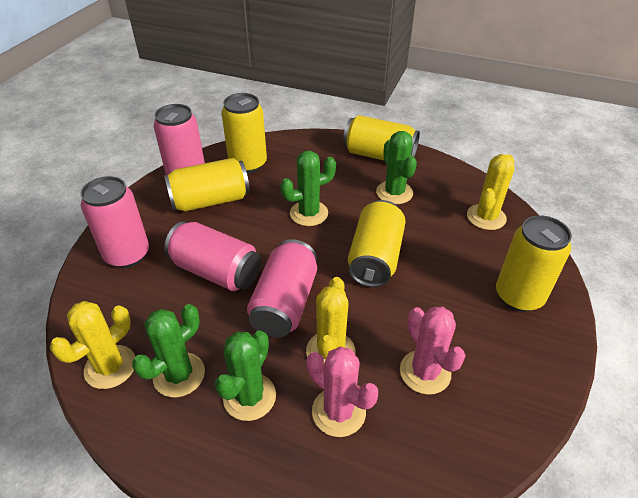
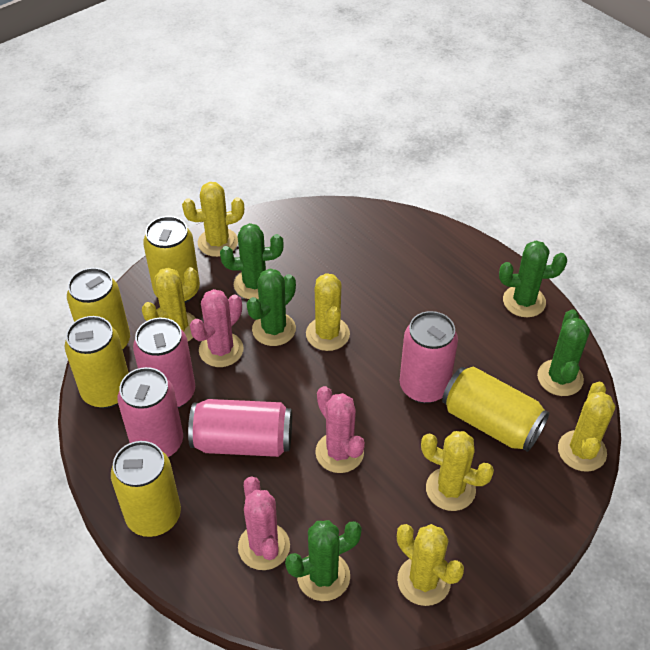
green cactus: [132,304,205,397] [215,330,276,421] [280,151,336,226] [376,131,417,204] = 4 -> [220,223,284,299] [247,269,296,346] [285,520,362,601] [499,241,567,317] [537,309,590,396] = 5
pink cactus: [307,346,378,437] [400,307,466,395] = 2 -> [190,289,244,367] [238,476,290,570] [315,386,365,473] = 3
yellow cactus: [50,301,135,389] [306,277,355,363] [467,154,515,230] = 3 -> [142,267,198,341] [182,182,244,257] [306,273,350,351] [397,524,464,606] [421,431,494,511] [558,382,615,472] = 6

